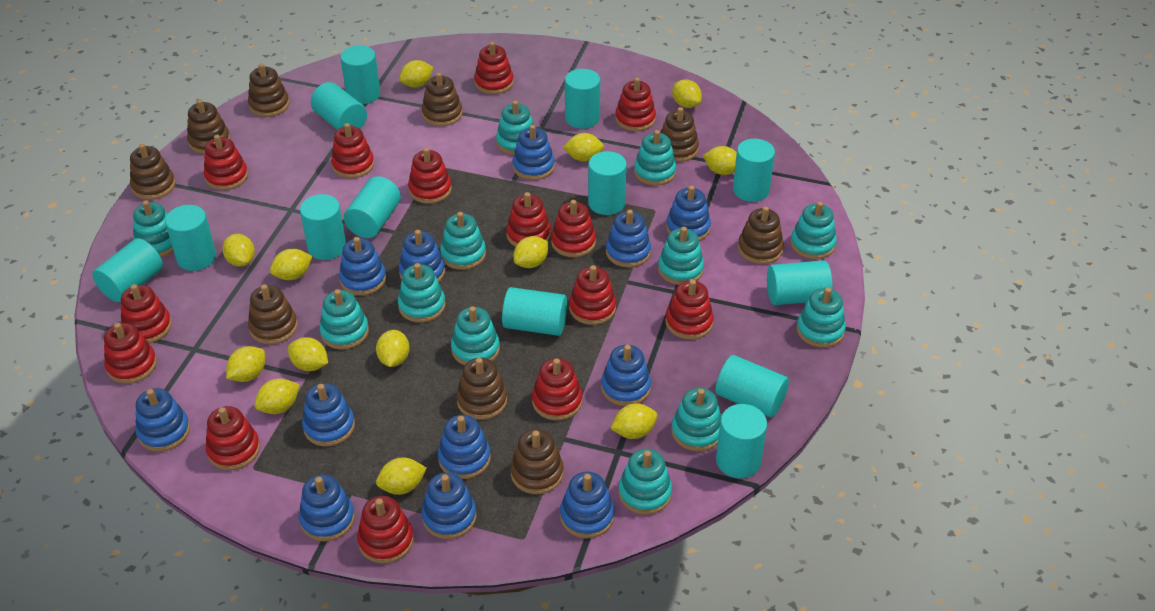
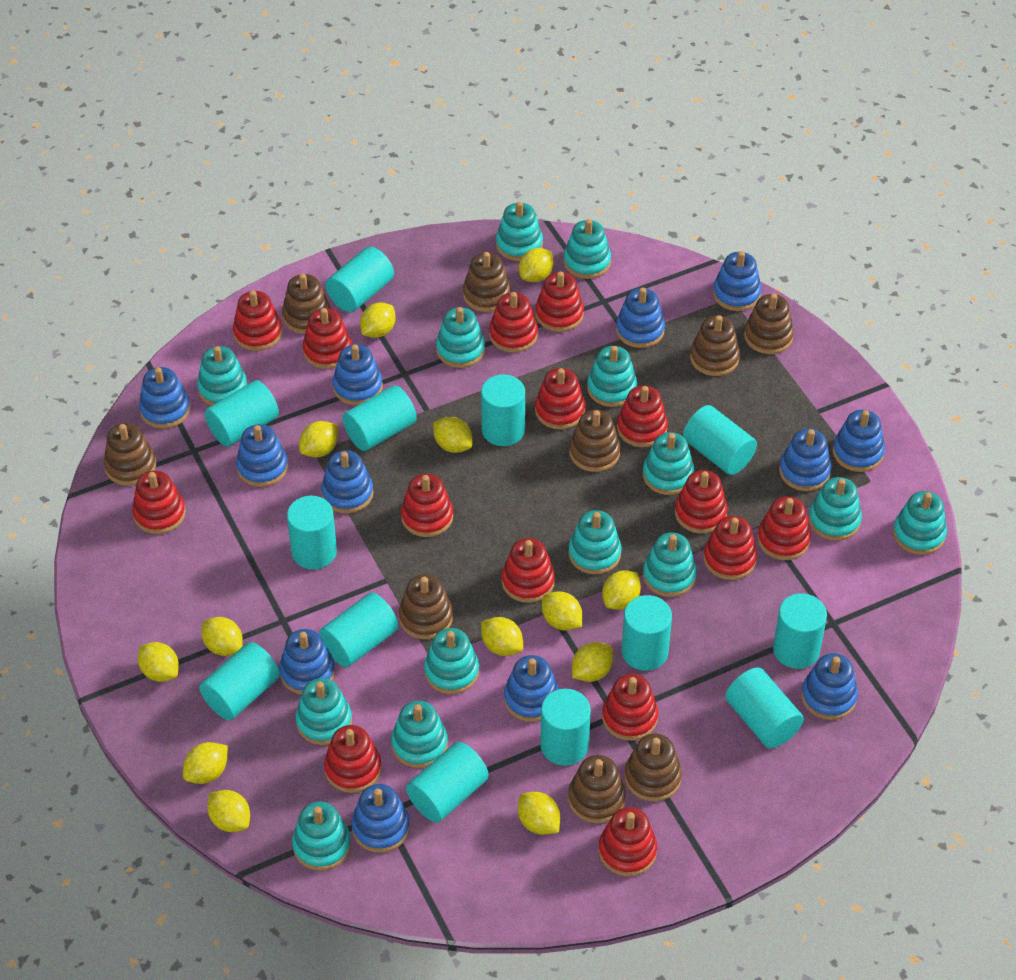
red stacking toy: [104,323,157,384] [121,284,172,343] [204,135,248,190] [206,406,260,470] [331,123,374,178] [357,496,414,564] [408,148,452,204] [474,42,514,94] [506,192,551,247] [532,358,582,420] [551,200,596,257] [569,265,616,325] [615,78,656,131] [666,280,714,339] = 14 -> [132,471,186,534] [233,290,282,351] [303,308,352,369] [324,725,381,793] [401,474,453,537] [489,292,538,353] [502,538,555,603] [535,271,584,332] [535,368,585,430] [598,807,657,876] [602,674,658,741] [617,385,668,447] [675,470,727,533] [704,516,757,580] [757,496,811,560] = 15
turquoise stacking toy: [133,200,173,257] [320,289,369,350] [398,263,445,323] [440,212,486,270] [451,306,500,365] [496,101,534,155] [618,449,672,515] [634,130,676,186] [658,227,704,285] [671,388,721,451] [790,202,837,259] [797,287,846,348] = 12 -> [197,346,247,406] [292,801,351,871] [295,678,352,745] [391,701,448,768] [424,628,479,694] [436,307,485,368] [496,201,543,261] [564,219,611,279] [568,510,622,575] [587,346,637,407] [643,432,694,495] [643,533,697,597] [808,477,862,541] [893,491,947,555] = 14

